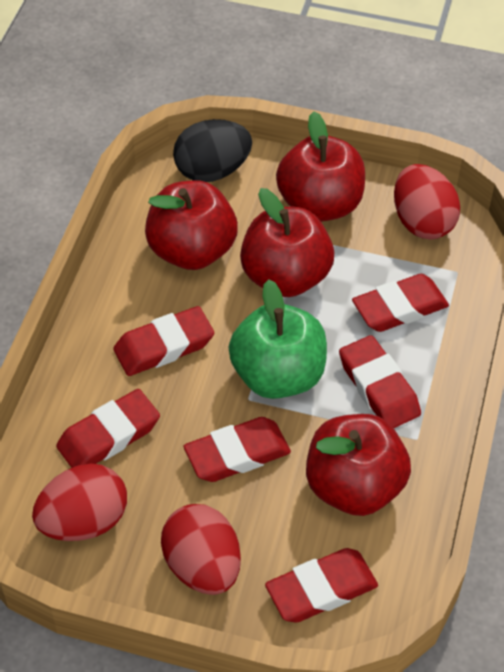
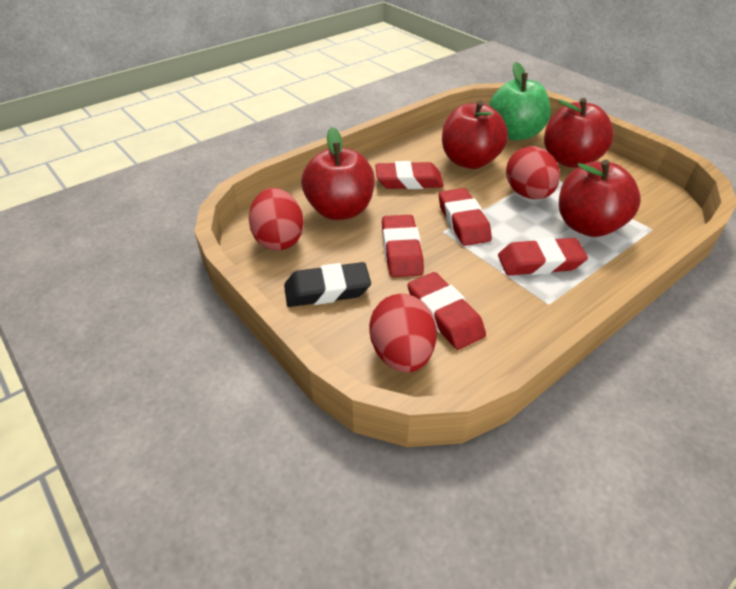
black egg: [173,119,252,182] = 1 -> none = 0
black eraser: none = 0 -> [284,262,371,307] = 1
red eraser: [56,389,160,468] [113,306,214,376] [184,417,291,482] [265,548,378,623] [339,335,421,428] [352,274,449,332] = 6 -> [375,161,444,189] [382,215,424,277] [407,272,486,350] [439,188,492,246] [498,237,588,275] = 5

